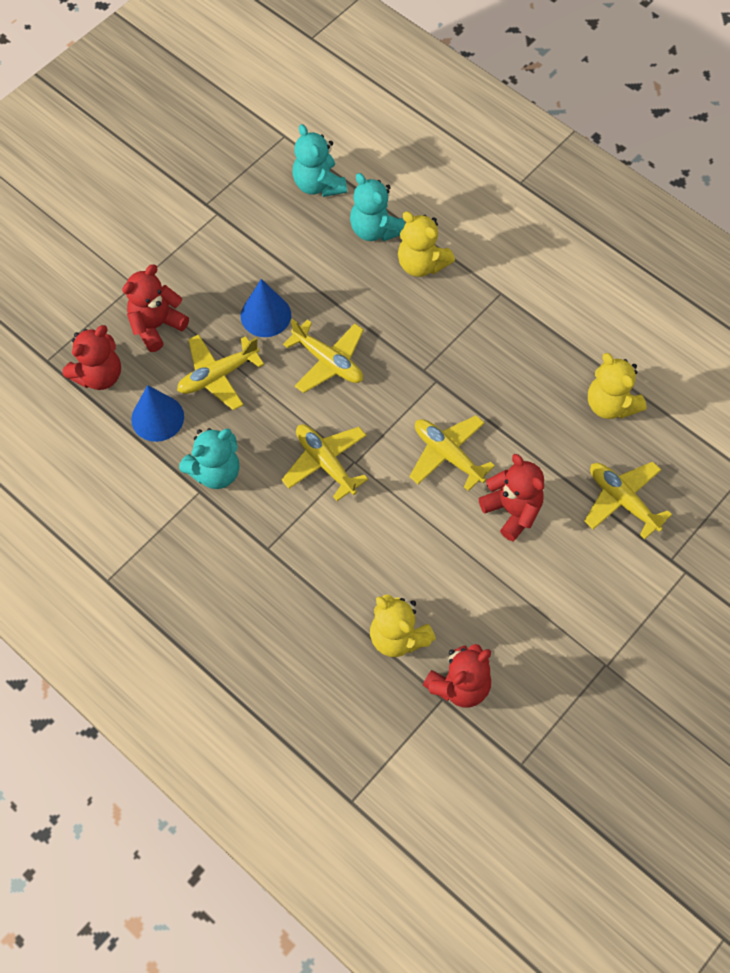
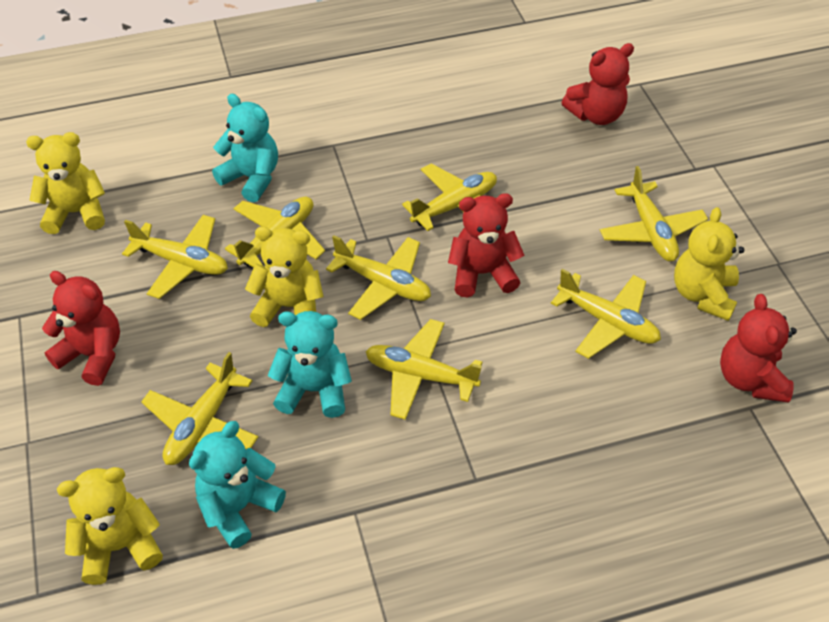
blue cone: [131,385,184,442] [241,279,291,337] = 2 -> none = 0
yellow plane: [177,334,264,410] [282,424,368,501] [283,319,364,393] [409,415,495,491] [584,462,672,540] = 5 -> [122,215,228,299] [141,352,258,465] [225,197,325,268] [326,235,431,320] [366,319,482,420] [402,163,497,231] [551,269,661,359] [600,166,708,261] = 8
yellow teddy bear: [370,594,436,657] [398,212,455,277] [588,353,647,419] = 3 -> [26,132,105,234] [57,467,163,585] [245,227,324,327] [674,207,744,321] = 4

